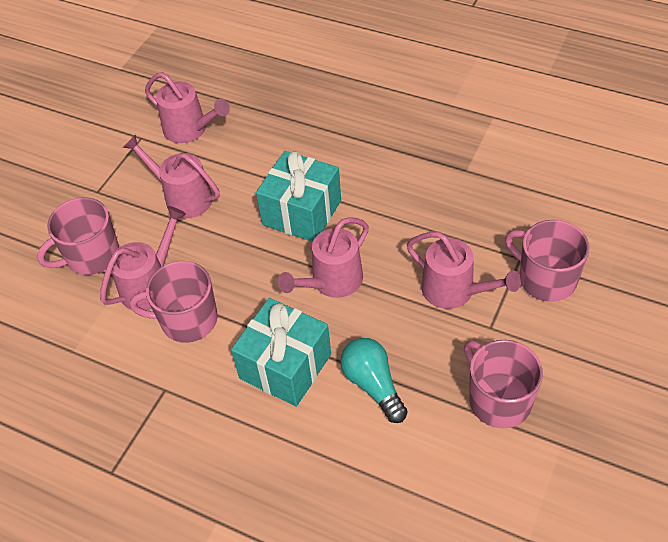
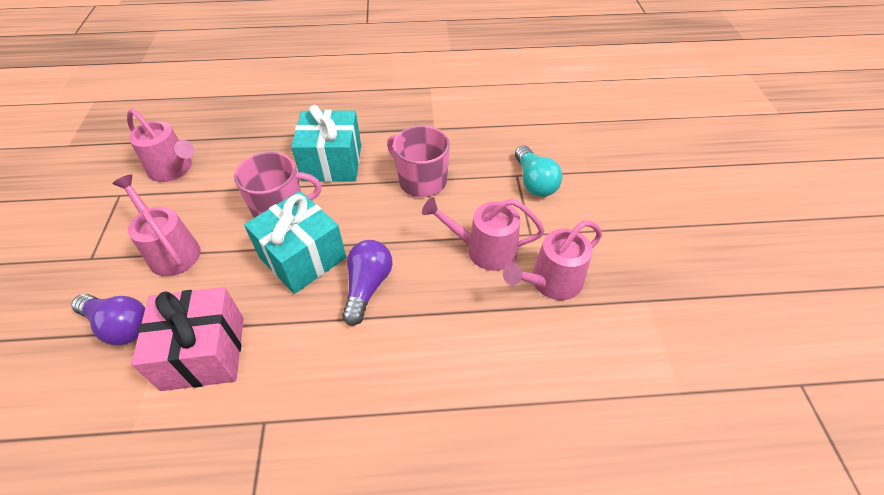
pink gift: none = 0 -> [131,287,244,391] = 1
pink mug: [37,197,119,275] [130,261,218,343] [464,340,543,428] [505,220,590,302] = 4 -> [234,152,321,218] [387,126,450,197] = 2
pink watering can: [100,206,186,310] [123,135,220,218] [145,72,230,143] [278,217,369,298] [407,232,521,309] = 5 -> [112,175,201,276] [127,109,195,182] [422,197,545,271] [503,221,602,300] = 4
purple light bulb: none = 0 -> [71,294,145,345] [342,240,393,326] = 2

